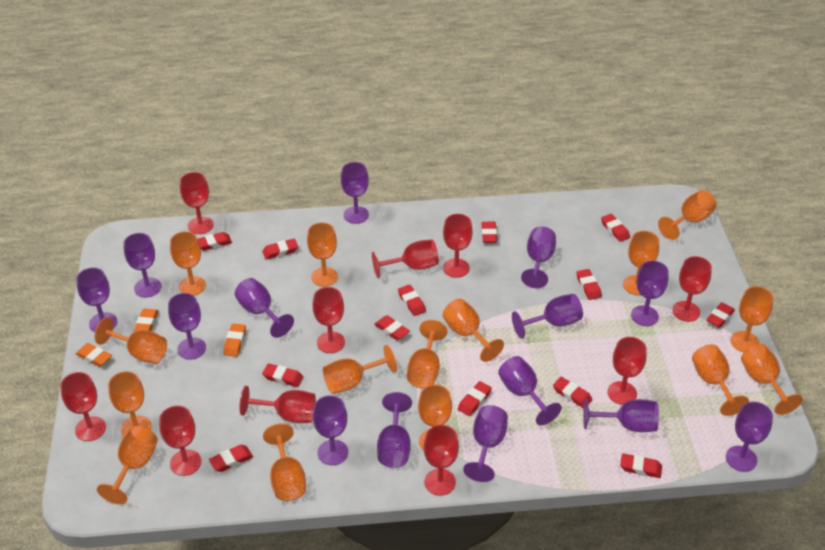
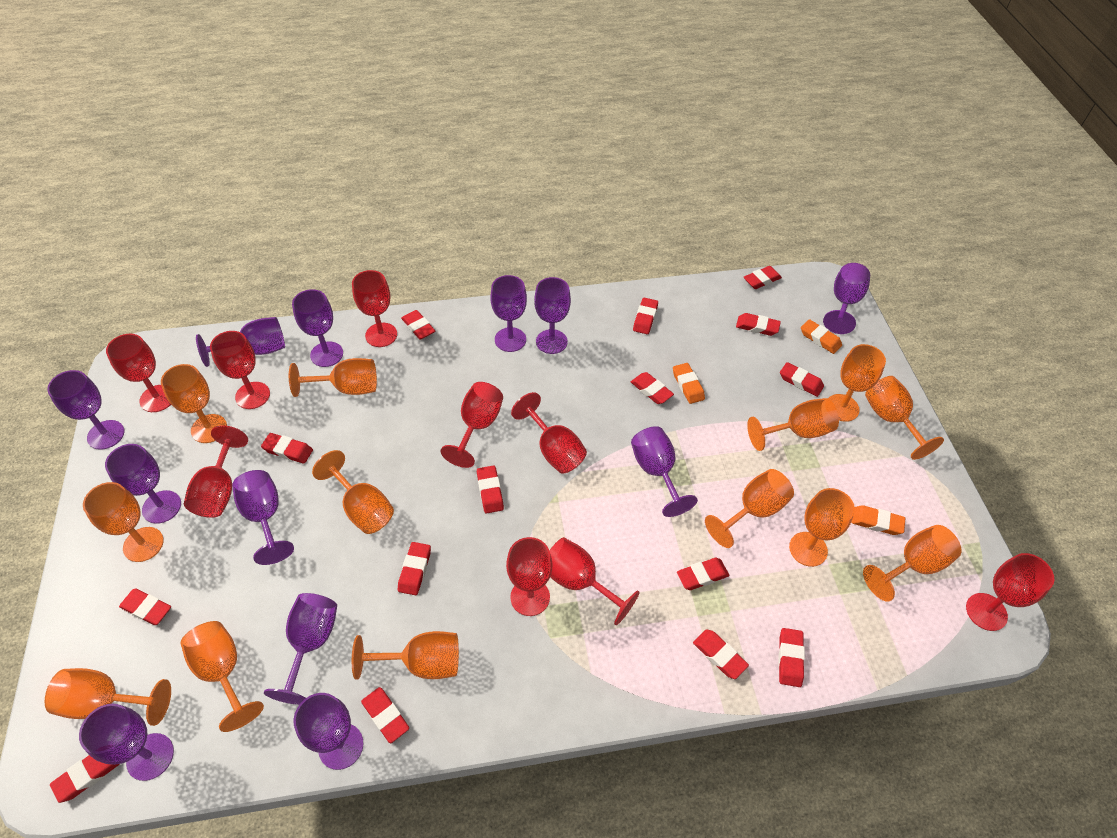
orange goblet: [94,317,167,364] [97,426,158,504] [108,371,152,436] [170,231,206,296] [263,423,306,501] [307,222,338,287] [323,345,397,394] [407,320,447,388] [418,385,452,450] [443,299,504,362] [623,231,659,295] [658,190,716,240] [692,344,749,416] [730,286,774,352] [741,344,803,415] = 15 -> [45,668,171,726] [83,482,164,562] [161,364,227,443] [181,621,264,732] [289,358,377,397] [312,450,394,534] [352,631,459,680] [705,469,794,548] [747,398,839,451] [789,488,855,567] [828,344,886,422] [863,525,962,602] [865,376,944,460] = 13
purple goblet: [76,267,117,332] [123,233,161,297] [168,293,206,360] [235,278,294,338] [313,395,348,465] [341,162,369,224] [377,392,412,468] [463,405,508,482] [498,356,562,426] [512,294,583,339] [521,227,556,288] [583,399,659,432] [631,261,669,326] [726,402,773,472] = 14 -> [47,370,124,450] [79,704,174,781] [105,444,181,524] [196,317,285,367] [232,470,294,565] [264,593,337,705] [292,289,343,367] [294,693,363,770] [490,275,527,352] [534,277,571,354] [631,426,698,517] [823,263,870,334] = 12
red eraser: [198,232,232,251] [209,445,253,472] [262,239,298,260] [262,363,303,387] [374,315,410,340] [398,285,426,316] [458,381,492,416] [481,222,497,243] [553,377,592,408] [576,269,602,300] [601,214,630,242] [620,453,662,478] [706,302,735,328] = 13 -> [50,755,120,803] [119,588,171,625] [261,433,313,464] [361,687,409,743] [398,542,431,595] [401,310,435,339] [477,465,504,513] [631,372,674,404] [633,298,658,334] [677,558,729,590] [693,630,749,679] [736,313,781,336] [744,266,782,289] [778,628,805,687] [780,362,824,397] = 15
red goblet: [60,372,106,441] [159,406,201,476] [180,172,214,234] [240,386,316,423] [312,287,345,353] [372,239,439,278] [424,425,459,496] [443,214,472,278] [608,337,647,405] [672,256,712,322] = 10 -> [106,334,171,412] [184,425,248,518] [210,331,270,409] [352,270,397,347] [440,382,503,468] [506,537,552,616] [511,392,587,473] [549,537,640,625] [966,553,1054,631] = 9

